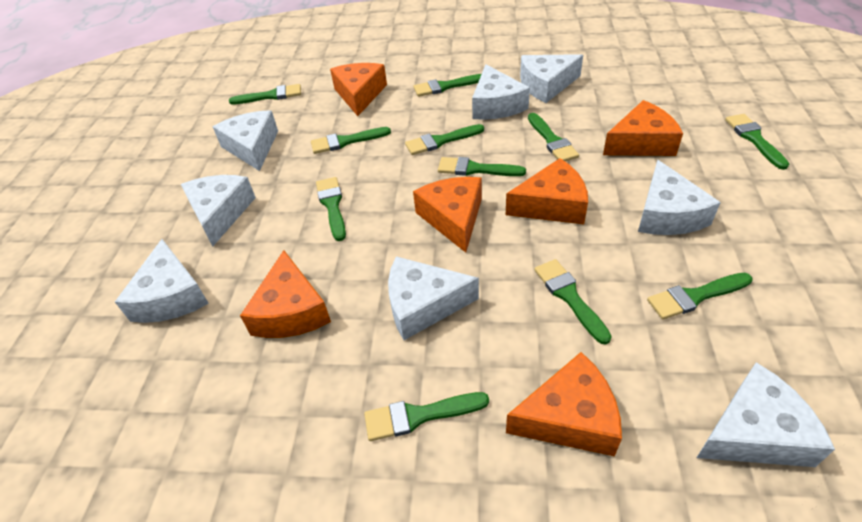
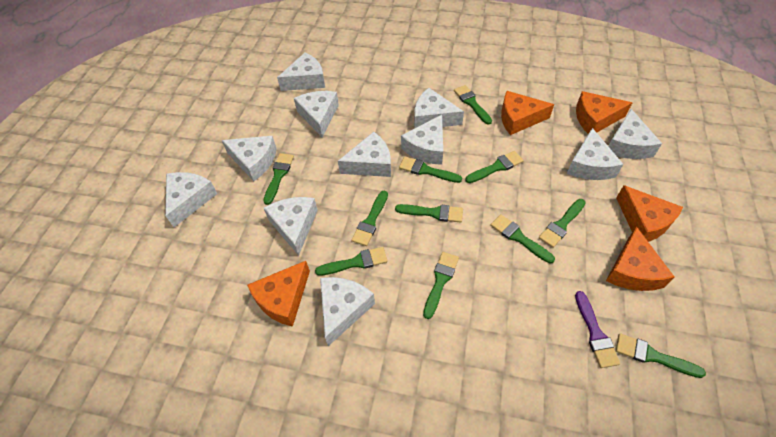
orange cheese: [240,250,331,338] [330,63,387,116] [413,177,482,253] [506,158,588,225] [506,352,622,457] [603,100,683,156] = 6 -> [247,261,310,327] [501,91,554,135] [576,91,632,134] [606,227,674,291] [616,185,683,242] = 5
purple brush: none = 0 -> [575,291,620,368] = 1
white cheese: [115,239,209,323] [181,175,256,246] [213,110,278,171] [388,256,479,340] [472,64,530,120] [520,54,583,103] [638,160,721,235] [697,362,835,467] = 8 -> [165,172,217,227] [221,136,277,181] [264,197,318,256] [277,52,325,91] [294,91,339,137] [320,277,375,346] [338,132,391,177] [401,115,443,165] [414,88,464,128] [567,128,623,180] [608,109,662,159] = 11

